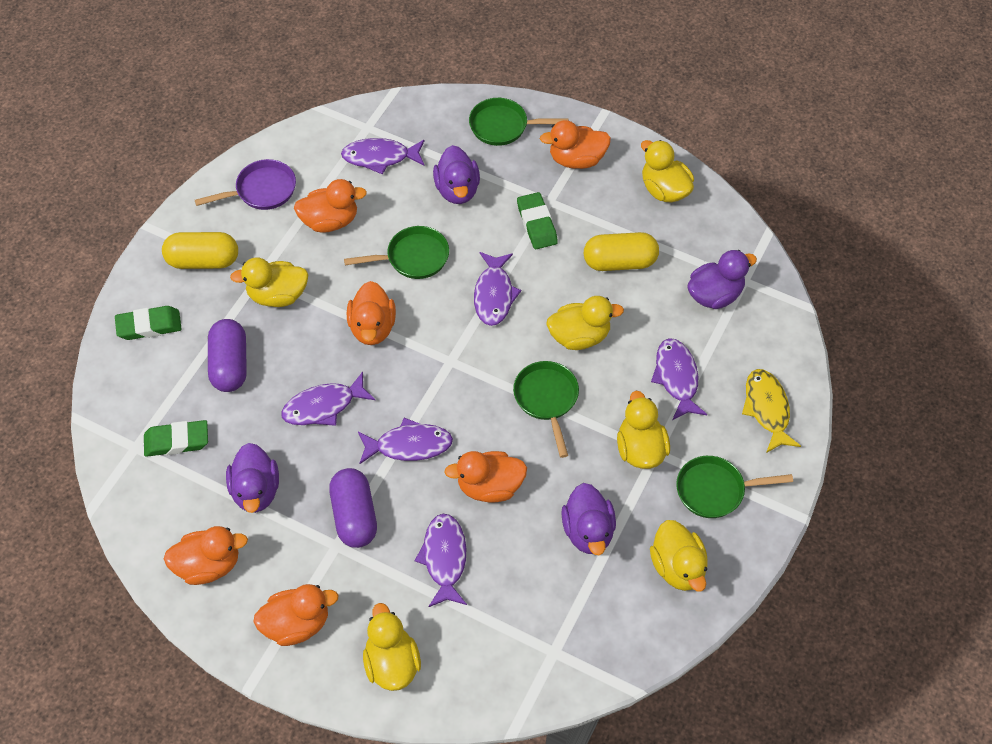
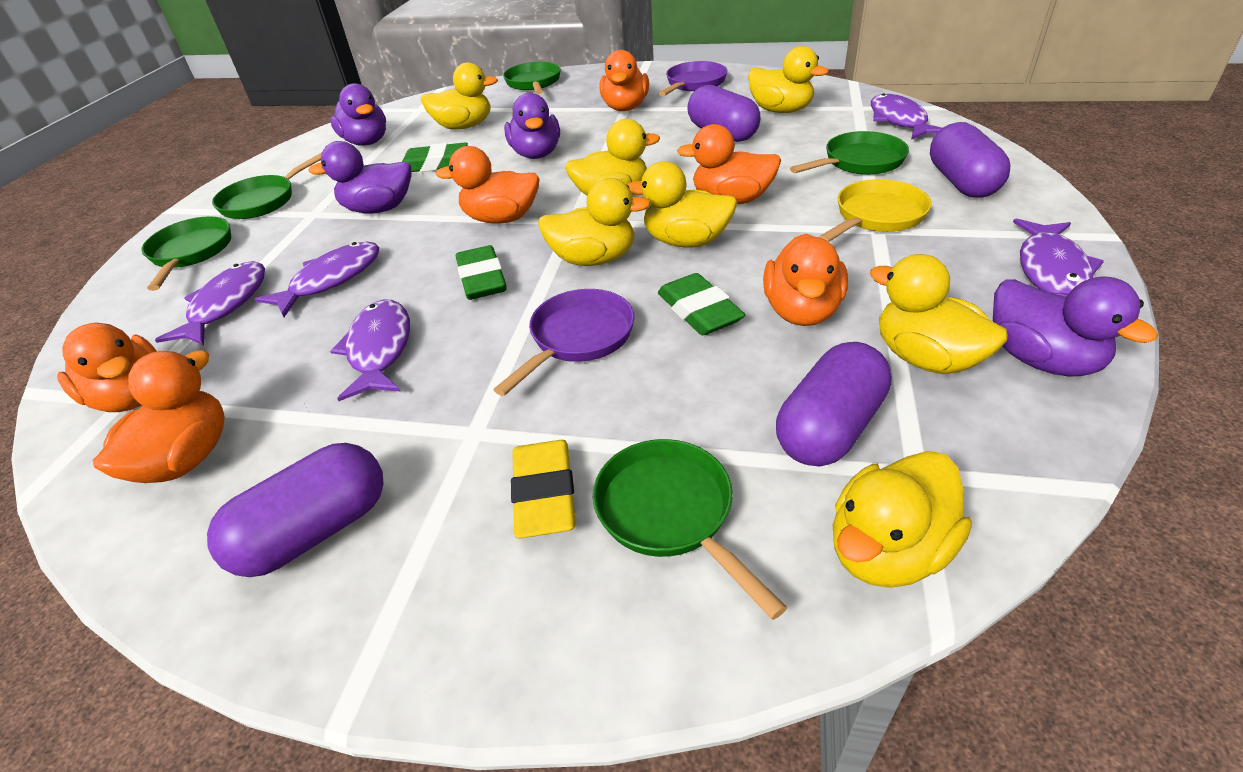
green pan: [344,226,449,279] [469,98,568,146] [513,361,579,458] [676,456,793,518] = 4 -> [141,216,231,291] [212,152,322,219] [503,62,561,94] [593,439,787,620] [790,131,909,175] = 5
purple capsule: [208,319,247,392] [329,468,377,548] = 2 -> [207,443,384,577] [687,85,760,142] [776,342,892,466] [930,122,1010,198] = 4
purple fish: [281,372,376,426] [341,138,425,175] [358,418,453,464] [415,514,467,607] [474,252,521,326] [651,338,707,420] = 6 -> [155,261,265,345] [255,242,379,317] [330,300,410,401] [871,94,942,140] [1013,218,1104,294] = 5
purple pan: [195,159,296,210] = 1 -> [493,289,635,396] [658,61,728,96] = 2
yellow capsule: [162,232,238,269] [584,232,659,271] = 2 -> none = 0
yellow duck: [230,257,308,307] [363,603,421,691] [546,296,624,350] [617,391,670,469] [641,140,694,202] [650,520,708,591] = 6 -> [421,62,498,130] [538,178,651,266] [565,119,660,195] [628,161,737,248] [748,46,829,113] [833,451,972,588] [870,254,1008,374] = 7
yellow eraser: none = 0 -> [511,440,576,539] = 1
yellow fish: [742,369,801,453] = 1 -> none = 0
yellow pan: none = 0 -> [819,179,932,242] = 1

